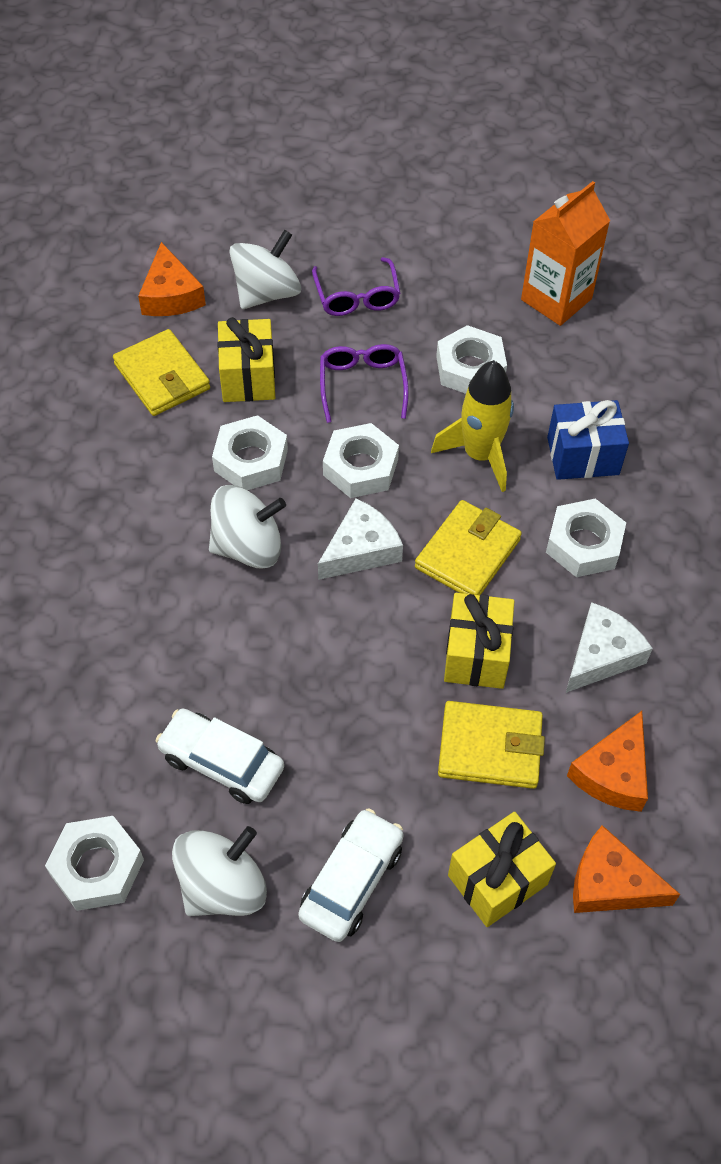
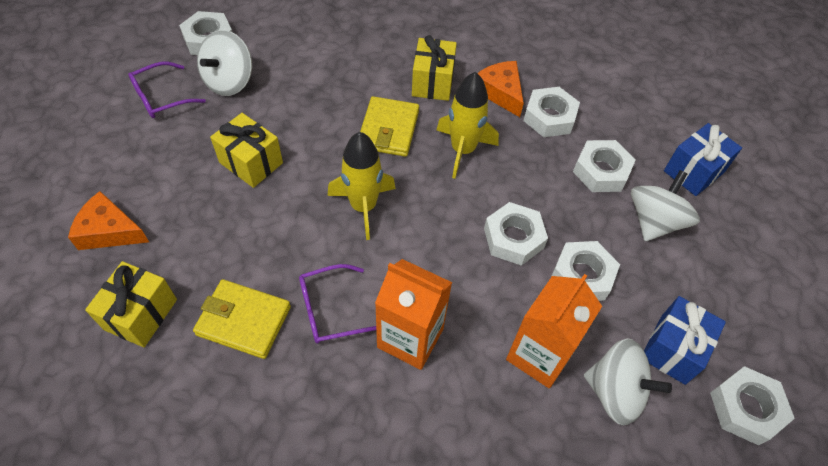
blue gift: [547,400,629,480] = 1 -> [644,296,726,385] [664,123,742,196] = 2
orange carton: [521,181,610,326] = 1 -> [375,259,452,370] [506,274,602,388] = 2
orange cheese: [138,242,206,316] [567,711,648,812] [573,825,680,913] = 3 -> [68,191,149,250] [477,61,524,117] = 2
white car: [155,709,284,804] [298,808,404,942] = 2 -> none = 0
white cheese: [318,498,403,580] [566,602,653,693] = 2 -> none = 0
white nut: [45,816,144,911] [212,415,288,490] [323,423,399,498] [436,325,507,394] [546,499,626,577] = 5 -> [179,11,232,55] [484,202,548,266] [523,87,580,137] [551,241,620,301] [573,140,636,192] [710,366,795,445] = 6
yellow rocket: [431,360,514,492] = 1 -> [328,132,396,240] [437,72,499,179] = 2
yellow wallet: [113,329,210,416] [415,500,522,595] [438,701,545,789] = 3 -> [193,279,291,359] [360,96,419,157] = 2

